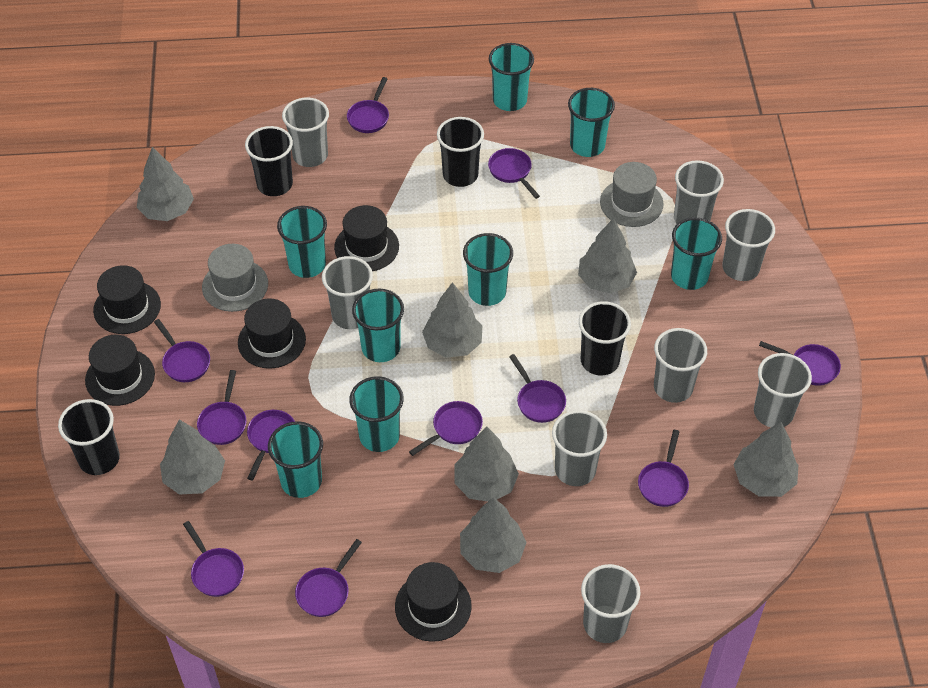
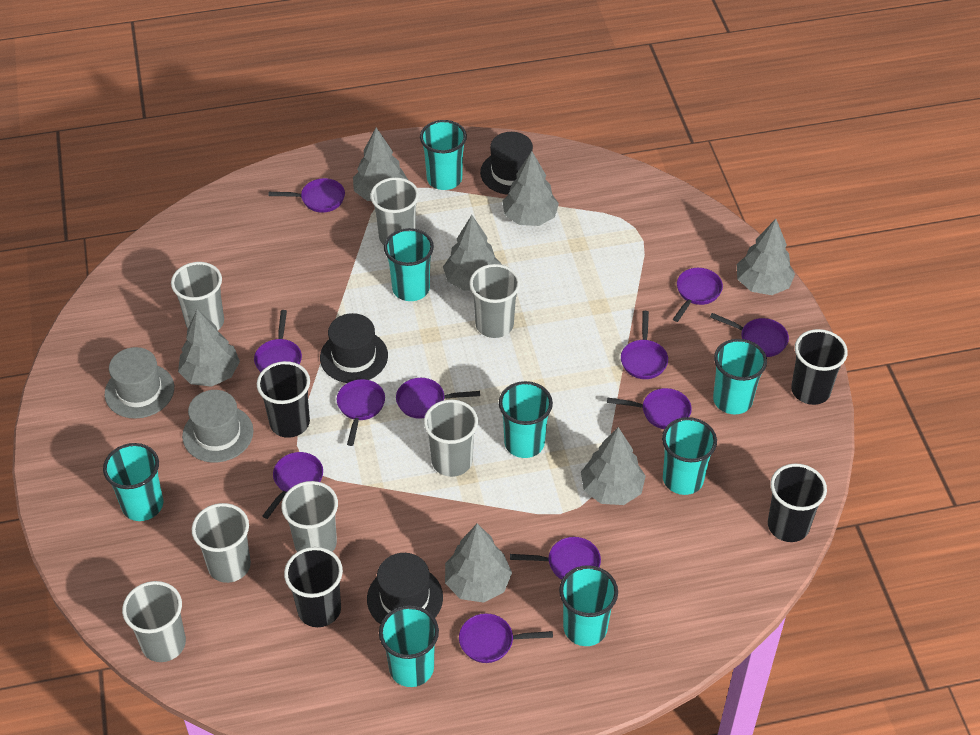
black hat: [85,335,155,406] [93,265,161,334] [238,299,306,369] [334,205,399,271] [395,562,472,642] = 5 -> [320,313,388,383] [367,553,443,624] [480,132,533,195] = 3
grey cup: [282,98,329,167] [322,256,373,329] [552,410,607,486] [581,564,641,643] [654,328,707,403] [674,160,724,224] [722,209,775,281] [754,353,812,427] = 8 -> [122,581,186,662] [171,262,224,330] [192,503,251,583] [281,481,338,552] [370,177,419,245] [424,399,478,477] [469,264,520,338] = 7

